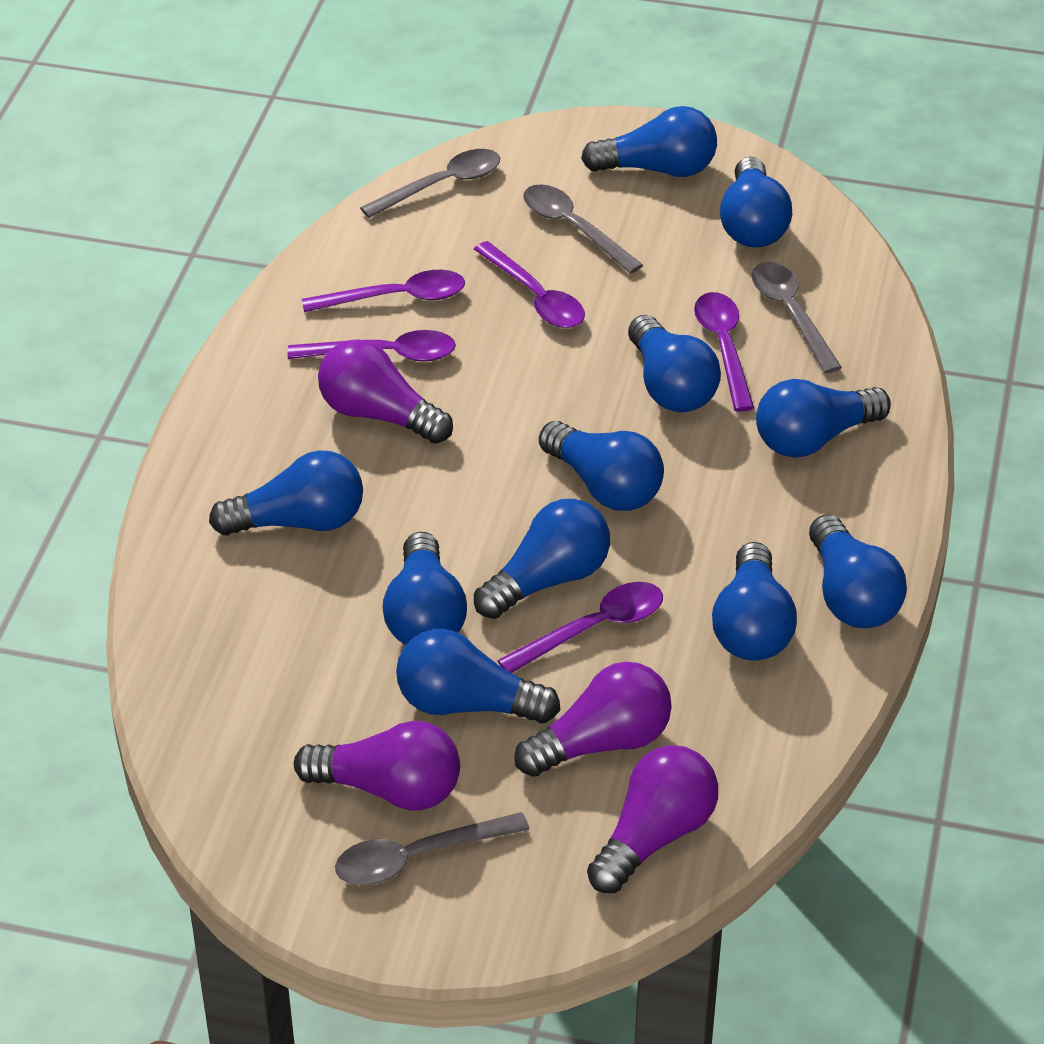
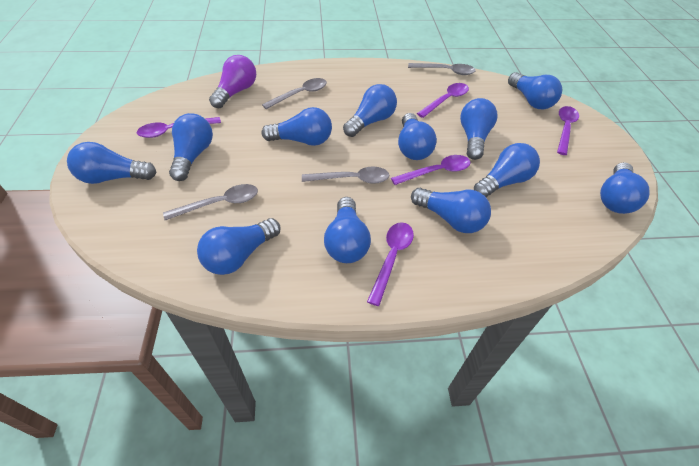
blue light bulb: [209,450,363,536] [383,532,467,645] [396,629,560,724] [474,499,610,619] [539,421,664,511] [581,106,717,177] [628,315,721,412] [712,542,797,661] [720,157,792,248] [756,379,891,458] [809,514,907,628] = 11 -> [67,142,156,184] [169,113,213,181] [197,218,280,275] [261,107,332,146] [324,197,371,263] [343,84,397,137] [398,113,437,160] [411,188,491,233] [460,98,497,160] [474,143,540,198] [508,72,562,109] [600,162,650,214] = 12
purple light bulb: [294,721,460,811] [318,339,453,444] [514,662,672,777] [587,745,718,894] = 4 -> [209,55,256,108] = 1

